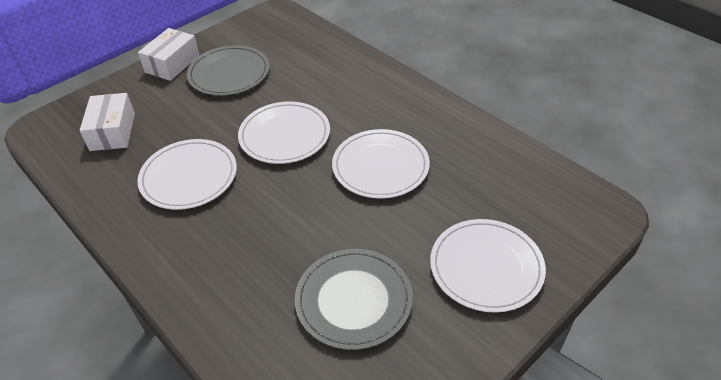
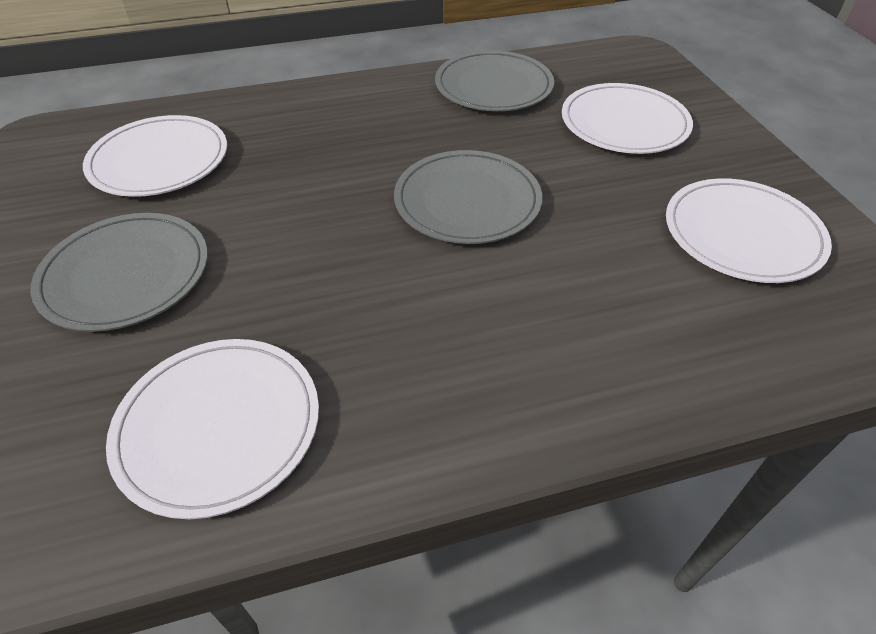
grey plate: [187,45,270,96] [295,249,413,350] = 2 -> [31,213,208,332] [394,150,542,244] [435,50,554,111] = 3
white box: [80,93,135,151] [138,28,200,81] = 2 -> none = 0

